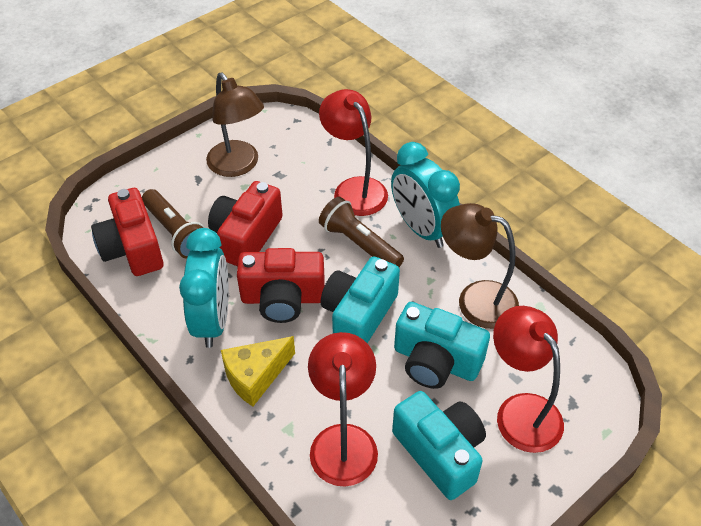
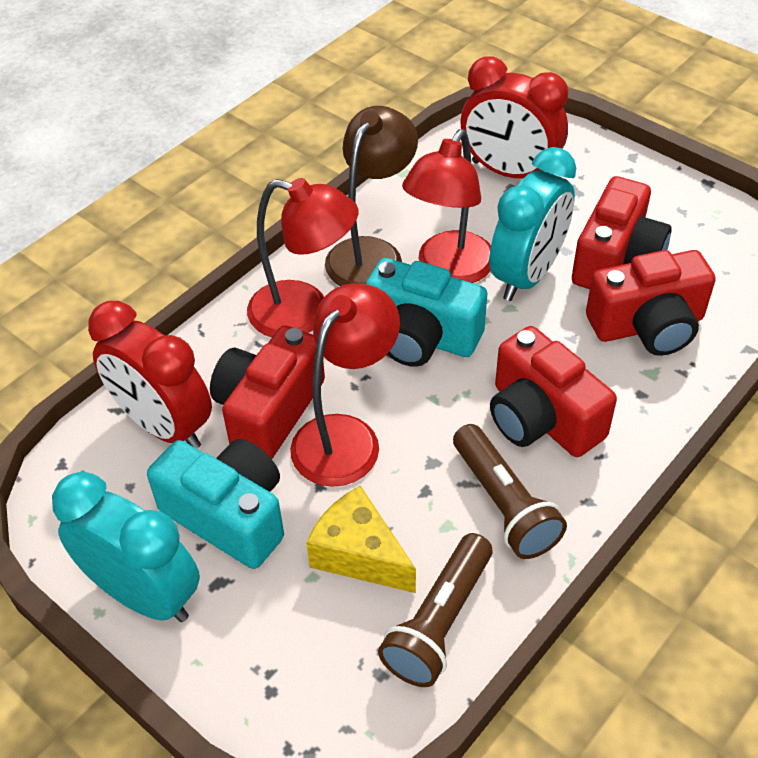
brown lamp: [206,72,264,177] [441,203,519,329] = 2 -> [325,106,418,286] = 1
red camera: [91,188,164,276] [208,181,283,266] [237,248,325,323] = 3 -> [210,325,325,459] [490,326,617,457] [572,176,672,289] [586,250,716,356] = 4
red clock: none = 0 -> [88,301,212,449] [461,56,568,178] = 2
turquoise camera: [320,256,400,343] [392,391,486,500] [394,302,490,389] = 3 -> [147,439,284,569] [366,258,487,367] = 2

